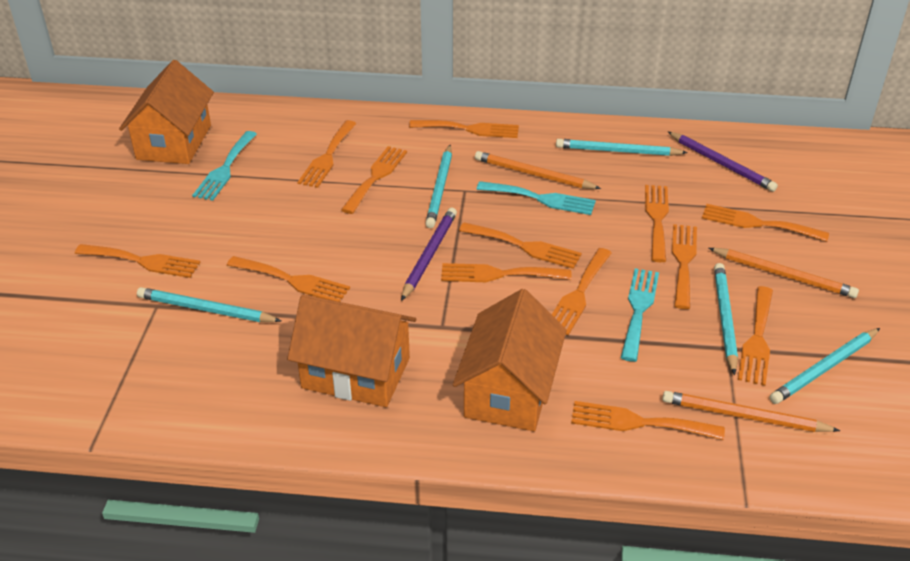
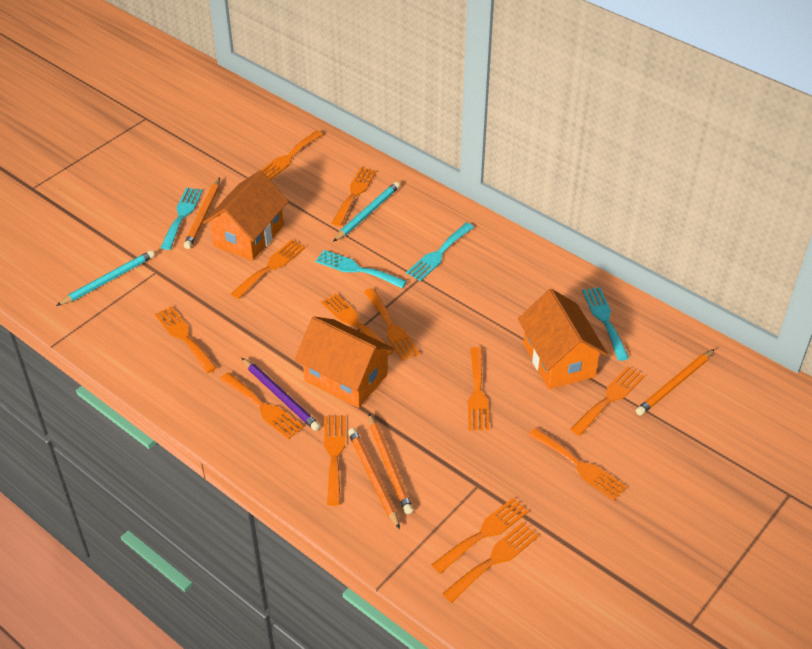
orange pencil: [475,151,601,189] [662,391,840,432] [709,248,859,298] = 3 -> [184,177,220,249] [348,428,400,529] [369,413,413,514] [636,349,715,416] = 4
purple pencil: [401,208,457,301] [668,132,778,192] = 2 -> [242,358,320,431] = 1
turquoise fork: [192,131,257,201] [476,181,596,215] [621,268,659,362] = 3 -> [160,187,203,250] [315,250,407,288] [406,222,474,281] [582,287,629,361] = 4
turquoise pencil: [137,287,281,322] [425,145,452,228] [556,139,688,156] [714,263,738,375] [770,328,880,404] = 5 -> [56,250,155,306] [333,182,400,242] = 2

